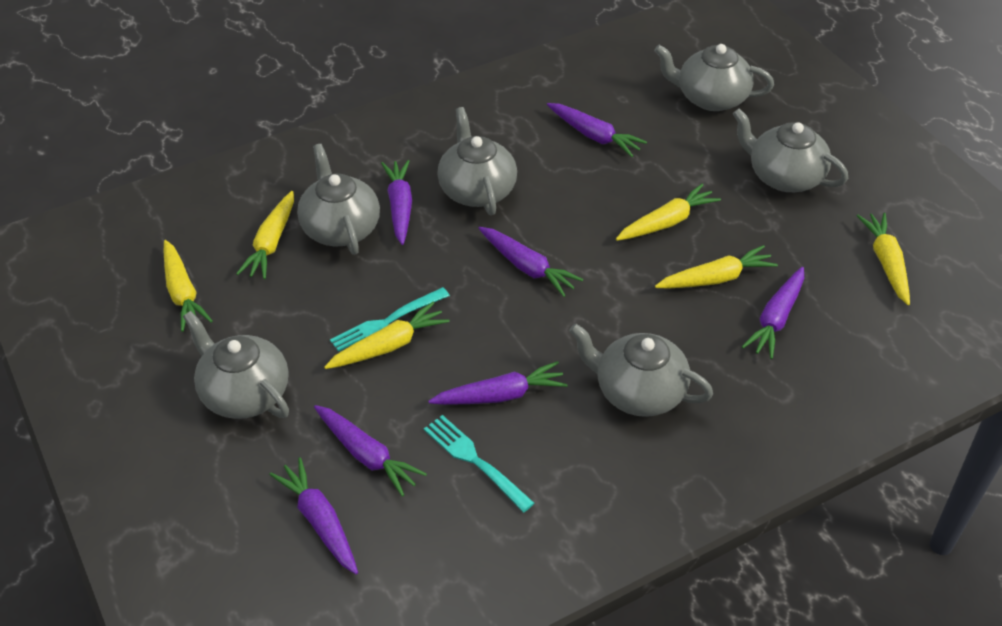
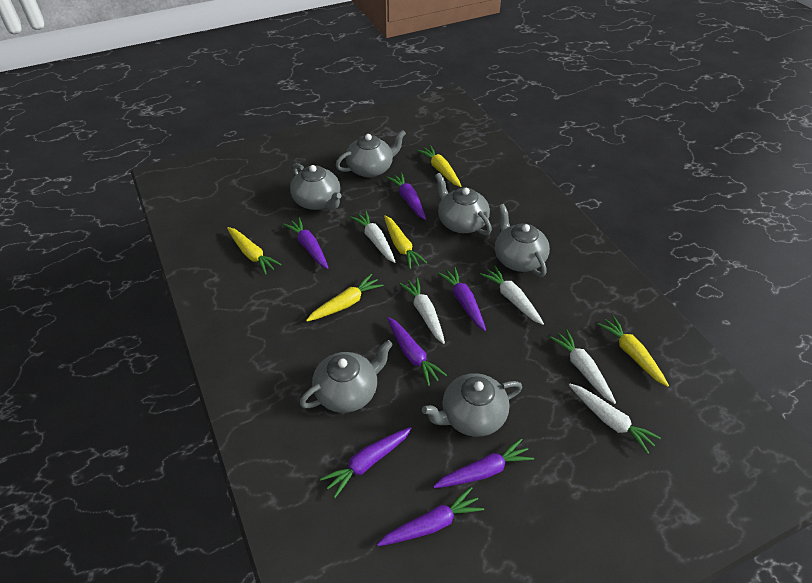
turquoise fork: [330,287,450,352] [424,415,534,512] = 2 -> none = 0
white carrot: none = 0 -> [350,211,395,263] [399,278,445,344] [480,266,544,325] [549,329,616,404] [569,384,661,454] = 5
yellow carrot: [164,240,213,332] [236,191,294,279] [324,302,450,369] [616,184,721,241] [655,245,778,289] [857,213,910,305] = 6 -> [227,227,282,275] [306,274,383,322] [384,215,427,269] [417,145,462,187] [597,316,669,387] = 5

